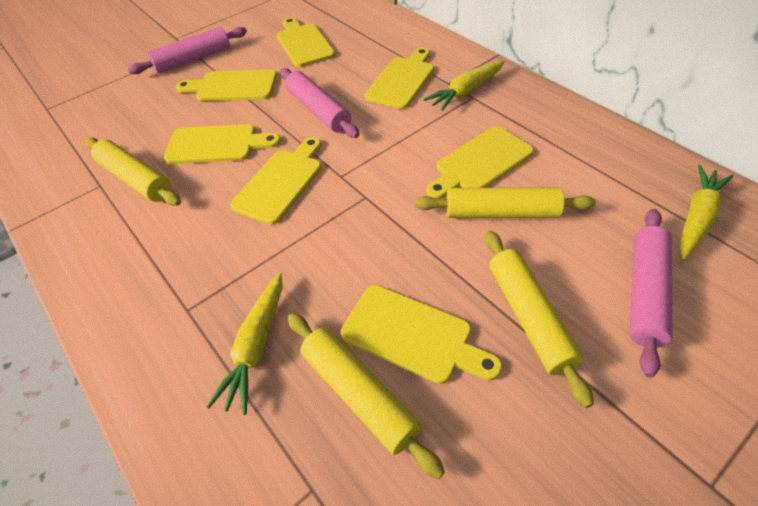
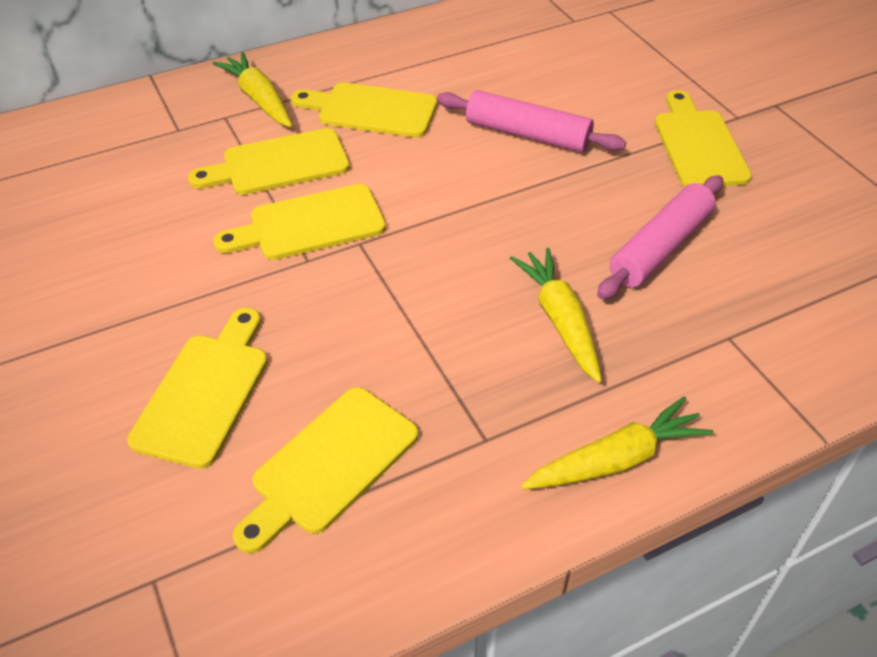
pink rolling pin: [128,27,247,74] [280,68,359,138] [630,209,672,377] = 3 -> [437,90,626,152] [597,175,723,300] = 2
yellow cutting board: [164,124,281,164] [176,70,277,101] [230,137,321,225] [277,17,335,67] [341,285,502,384] [364,47,434,109] [426,126,534,199] = 7 -> [127,308,268,469] [188,128,350,195] [213,184,386,260] [233,387,418,554] [291,82,437,138] [655,90,752,186] = 6
yellow rolling pin: [86,138,181,206] [288,313,445,479] [415,187,596,218] [485,231,594,408] = 4 -> none = 0

